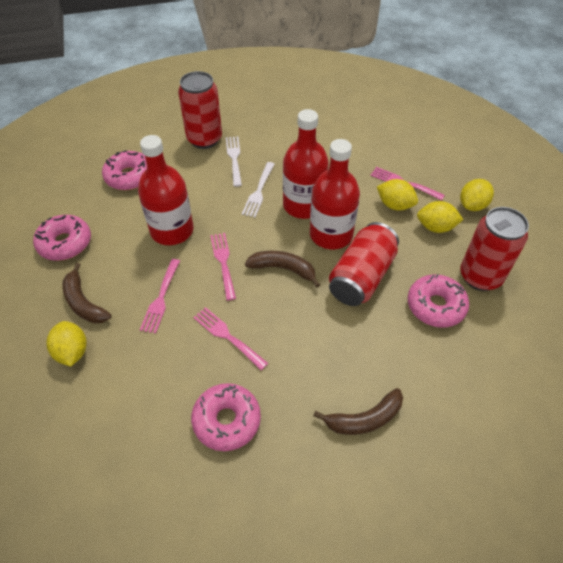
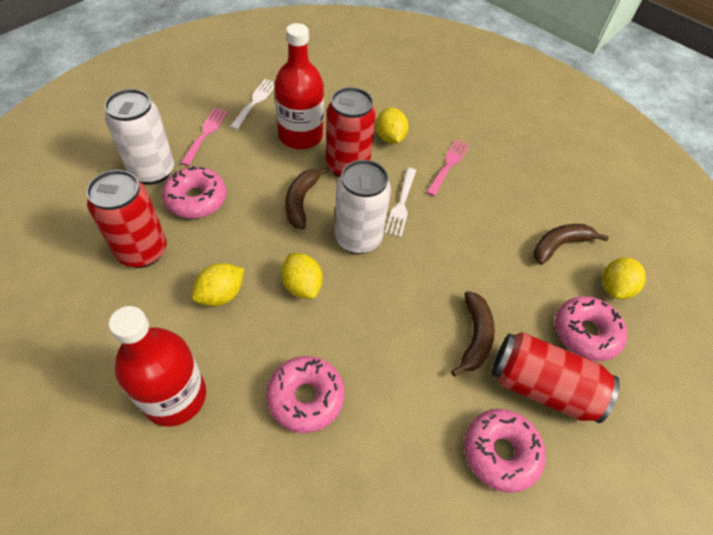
pink fork: [140,259,180,333] [193,307,268,370] [210,233,236,301] [370,167,445,200] = 4 -> [180,108,228,166] [426,139,469,196] = 2
red bottle: [138,135,194,245] [283,109,329,219] [310,139,360,249] = 3 -> [109,306,206,427] [274,23,324,149] = 2
white can: none = 0 -> [104,89,174,185] [334,160,391,254] = 2

